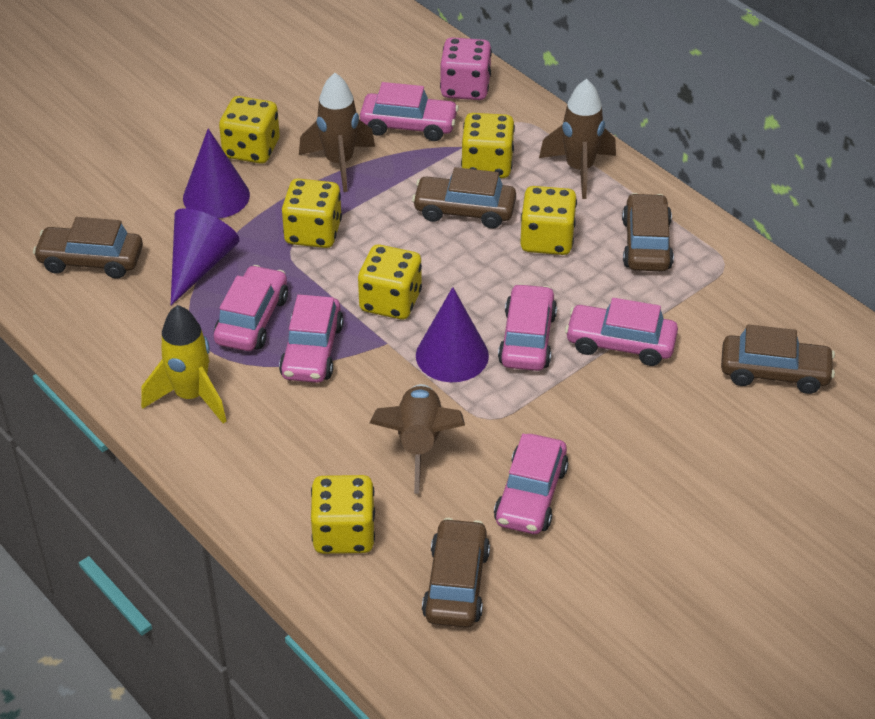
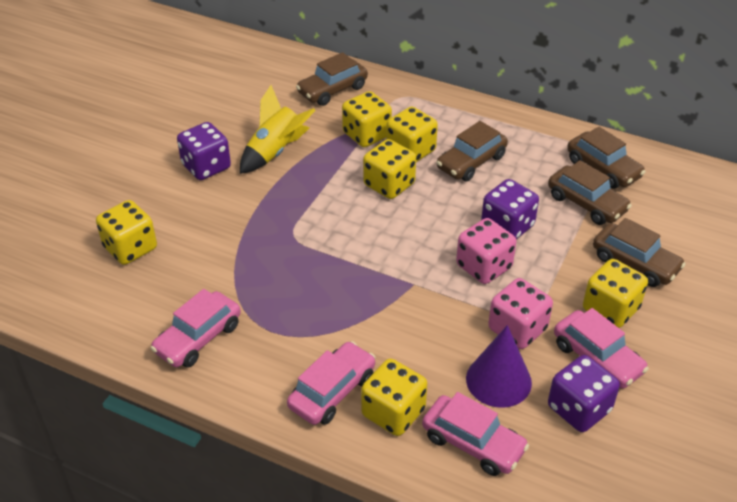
brown rocket: [299,73,375,192] [370,384,465,494] [539,79,616,199] = 3 -> none = 0
pink car: [214,265,288,351] [279,294,344,383] [360,82,459,141] [494,434,569,534] [498,283,557,371] [565,298,678,366] = 6 -> [150,289,241,368] [287,341,376,425] [422,392,529,476] [554,308,649,389] = 4
pink dice: [440,37,492,100] = 1 -> [456,218,516,284] [488,278,553,349] = 2
purple cone: [171,208,239,305] [183,128,250,219] [416,287,489,382] = 3 -> [466,325,532,408] = 1
purple dice: none = 0 -> [177,122,231,180] [481,179,539,239] [548,355,620,432] = 3

